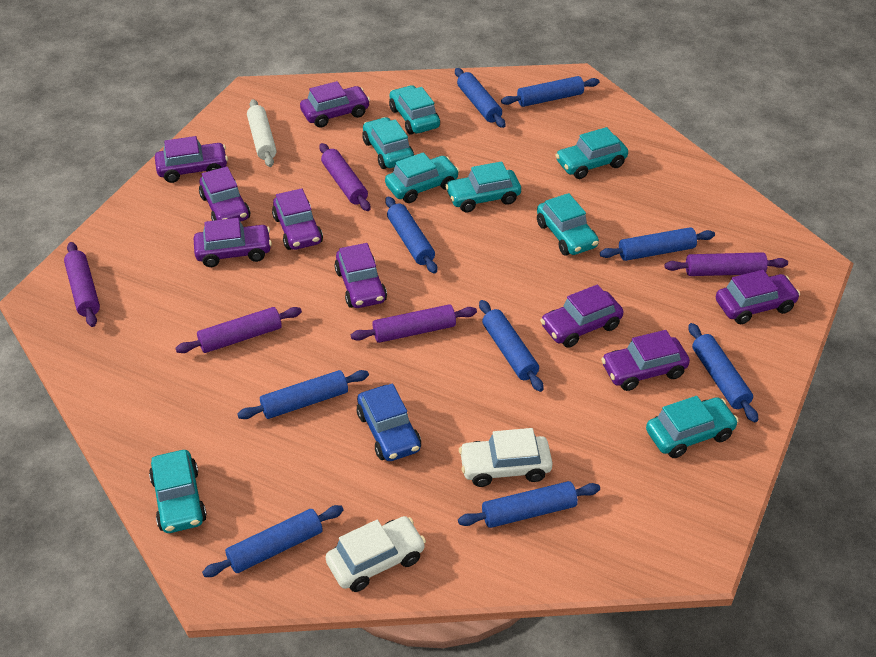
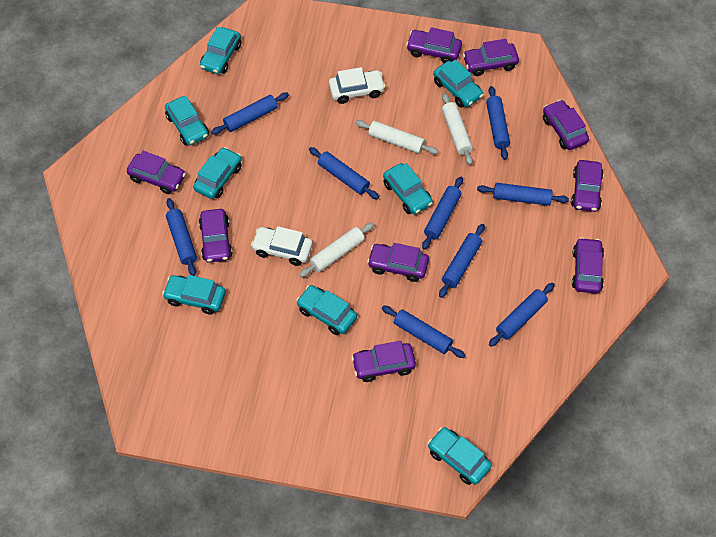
blue car: [356,383,421,461] = 1 -> none = 0
purple rolling pin: [64,242,100,327] [175,307,302,353] [319,143,370,211] [351,304,477,343] [664,252,788,276] = 5 -> none = 0
white rolling pin: [247,99,277,167] = 1 -> [299,222,374,277] [355,120,438,154] [442,93,473,165] = 3

